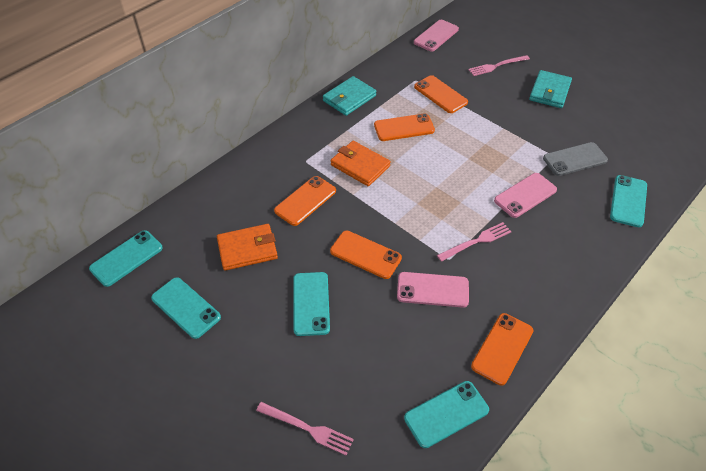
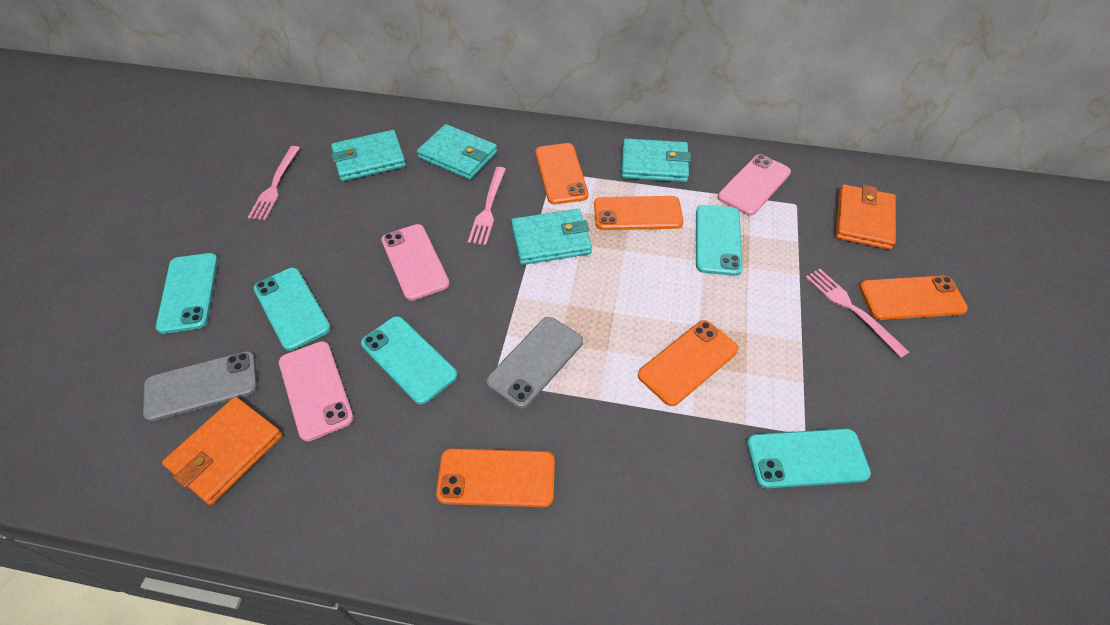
grey phone: [543,142,608,176] = 1 -> [143,351,257,422] [486,317,583,409] = 2
turquoise wallet: [323,76,376,116] [529,70,572,108] = 2 -> [331,130,406,181] [417,124,497,180] [511,209,592,265] [621,139,691,182] = 4

